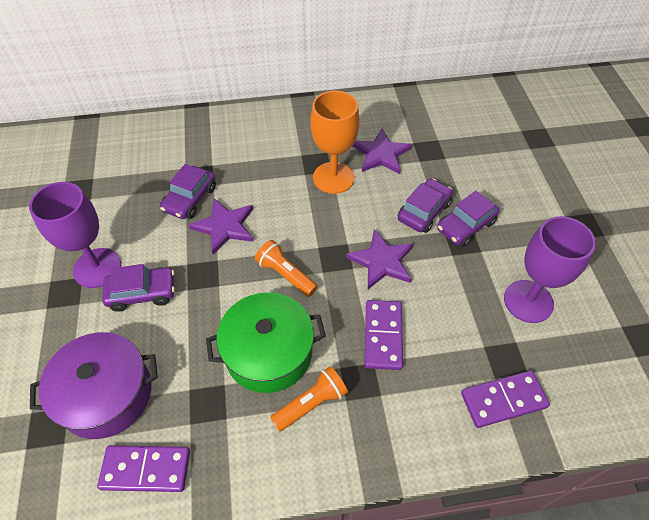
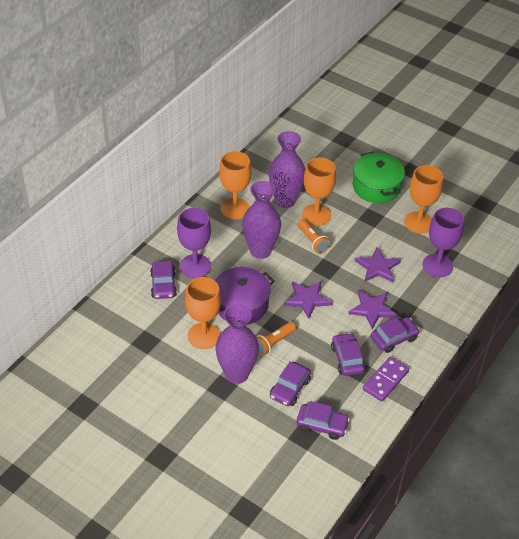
orange goblet: [310,90,359,194] = 1 -> [185,277,221,349] [219,151,251,220] [302,158,336,226] [404,165,443,234] = 4
purple car: [102,264,175,312] [160,164,216,219] [398,179,453,233] [437,191,500,247] = 4 -> [150,261,177,299] [270,361,311,406] [296,401,350,440] [331,333,365,376] [371,317,420,353] = 5
purple domino: [97,445,190,492] [365,300,403,370] [461,370,550,428] = 3 -> [363,357,409,402] = 1
purple vase: none = 0 -> [216,304,259,384] [242,181,281,259] [269,131,305,208] = 3

